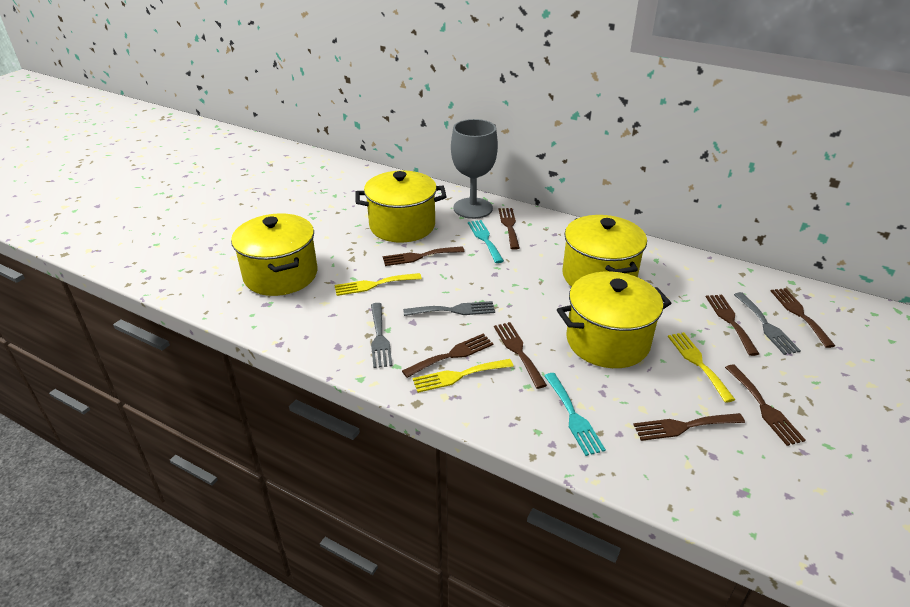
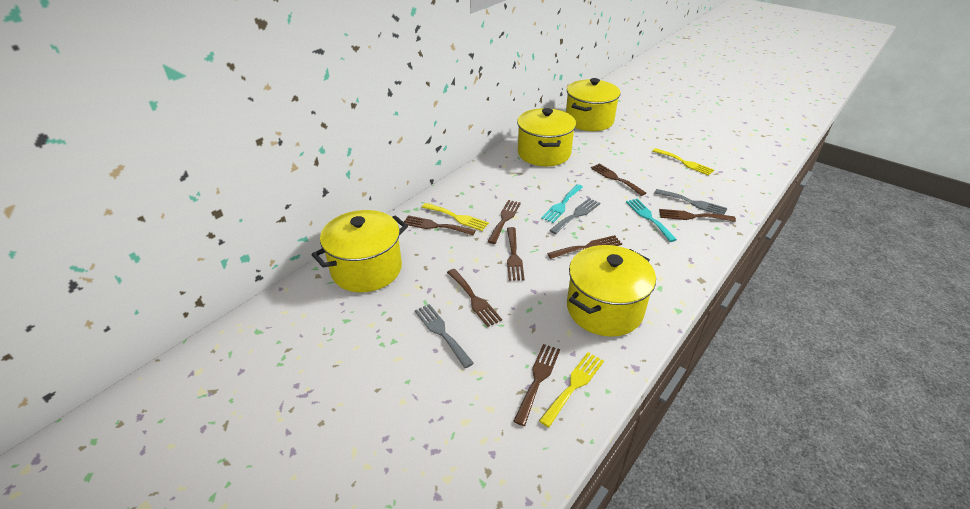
grey goblet: [451,119,498,219] = 1 -> none = 0

